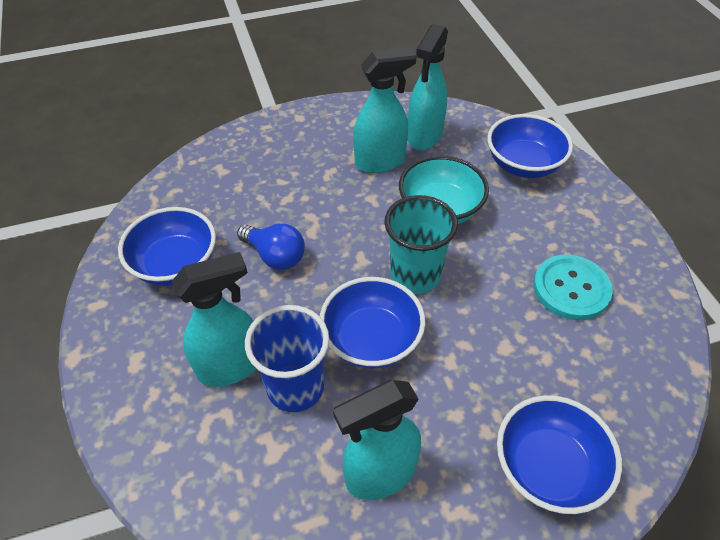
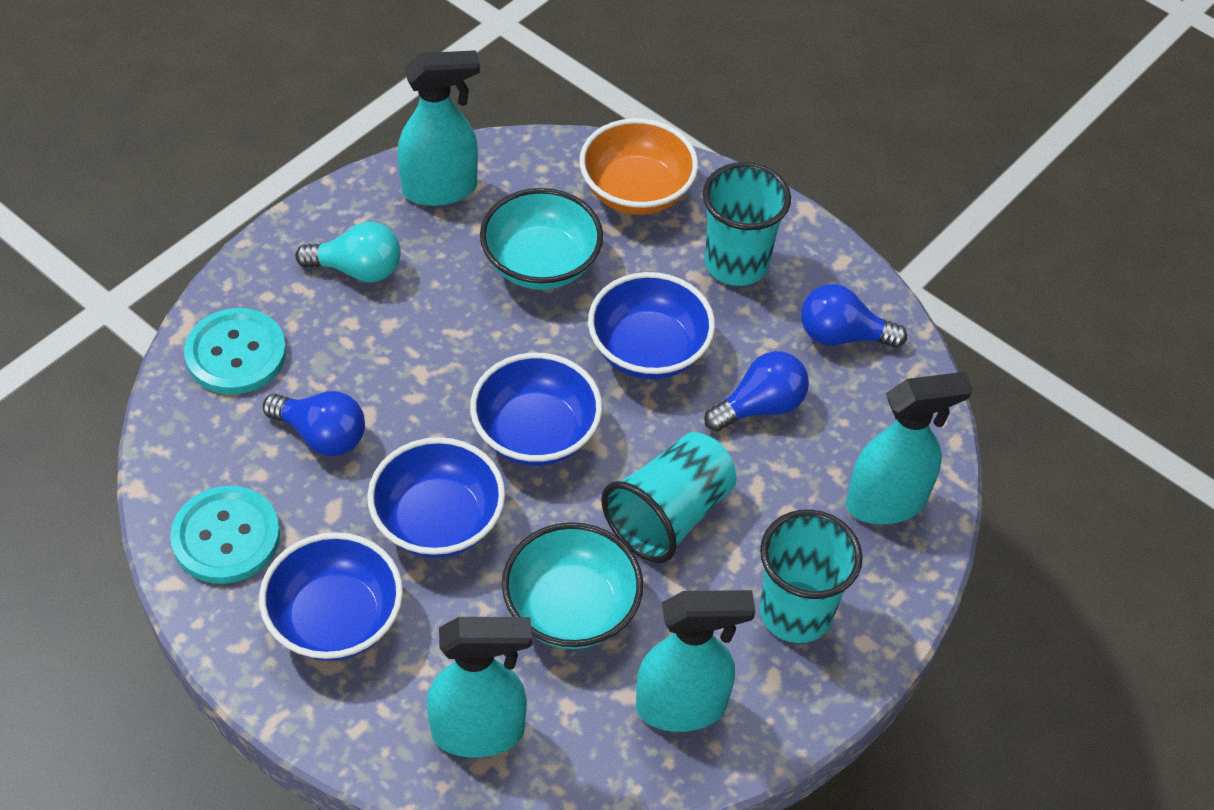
blue cup: [245,305,329,412] = 1 -> none = 0
blue light bulb: [237,223,305,270] = 1 -> [263,391,365,456] [704,351,809,432] [801,284,907,348] = 3
orange bowl: none = 0 -> [579,118,698,215] = 1
turquoise bowl: [399,156,489,224] = 1 -> [480,188,603,290] [502,522,643,649] = 2
turquoise button: [533,255,613,320] = 1 -> [170,486,280,584] [184,308,286,394] = 2
turquoise cup: [384,195,458,294] = 1 -> [601,432,737,563] [703,162,791,286] [760,509,863,643] = 3
turquoise light bulb: none = 0 -> [295,222,401,283] = 1

